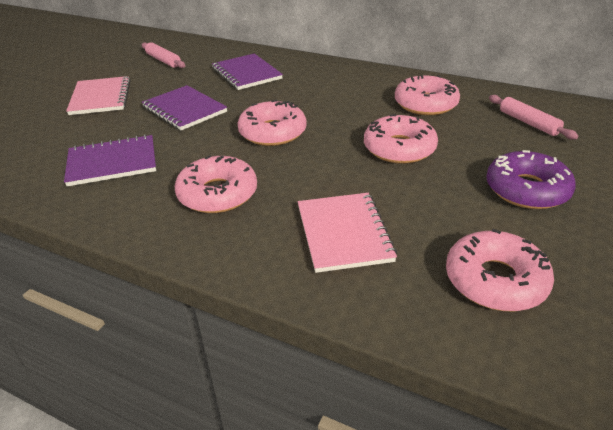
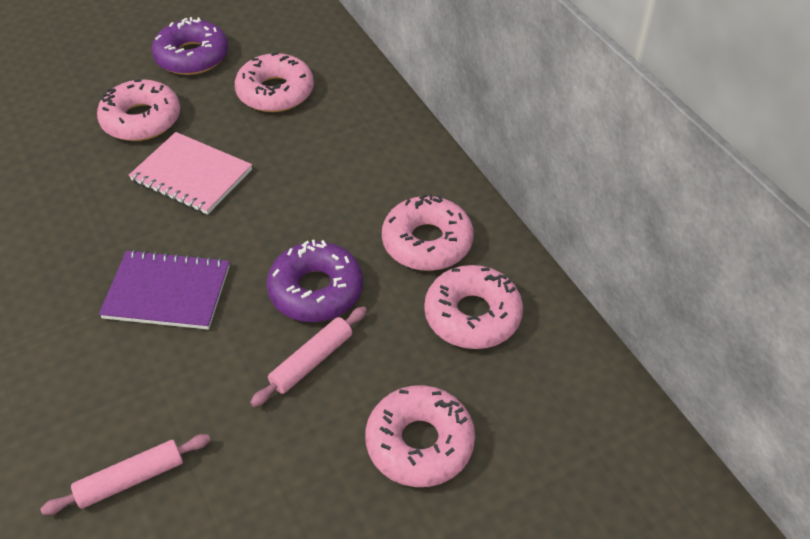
pink notebook: [66,76,130,115] [298,193,397,273] = 2 -> [129,132,252,215] = 1
purple donut: [486,150,576,209] = 1 -> [152,17,228,75] [267,240,363,322] = 2
purple notebook: [64,134,156,186] [142,85,227,131] [212,53,283,90] = 3 -> [99,250,230,330] = 1

